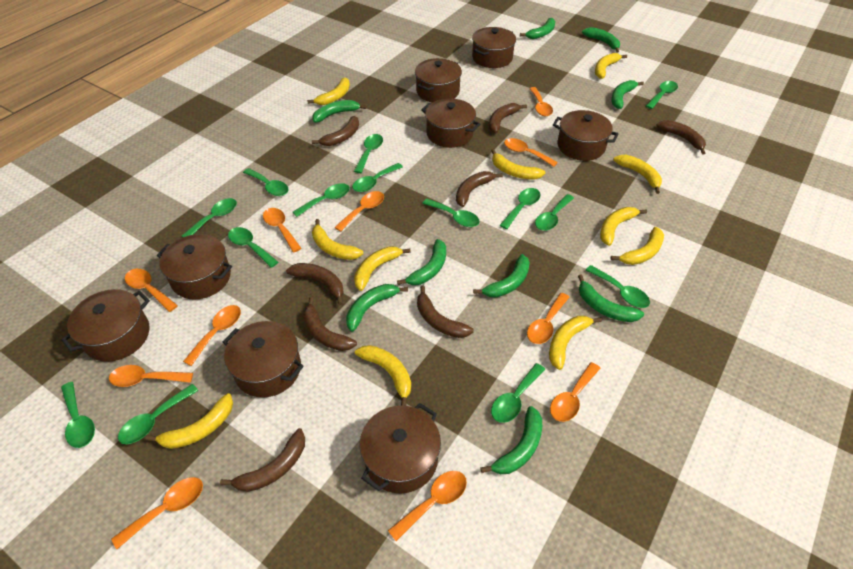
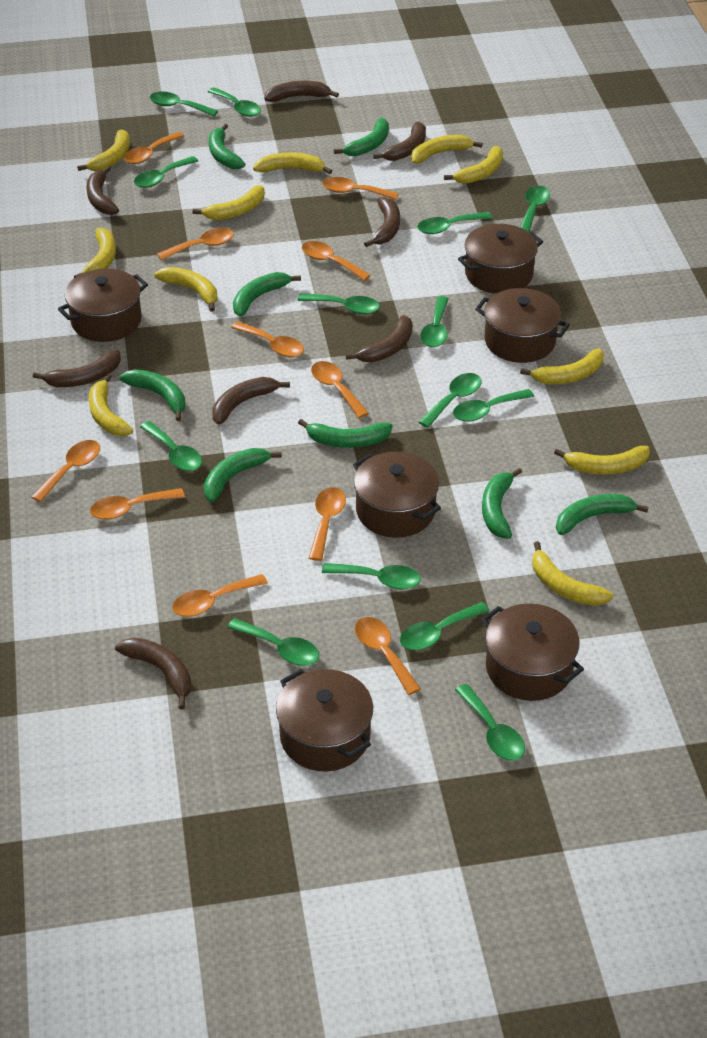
brown pot: [61,289,150,362] [157,234,232,300] [223,321,304,397] [360,403,441,494] [415,58,462,103] [421,98,481,148] [472,27,516,68] [553,110,618,161] = 8 -> [58,269,148,342] [276,669,373,772] [353,452,441,538] [458,224,543,294] [475,288,570,363] [481,604,584,701] = 6
green banana: [312,100,367,123] [346,284,408,332] [397,239,446,285] [473,254,530,297] [480,406,542,474] [520,18,555,39] [578,274,644,322] [582,27,620,53] [611,80,644,109] = 9 -> [120,369,186,421] [204,448,282,502] [209,124,245,169] [233,272,301,317] [298,419,393,448] [334,118,389,156] [482,468,522,539] [556,494,649,535] = 8

